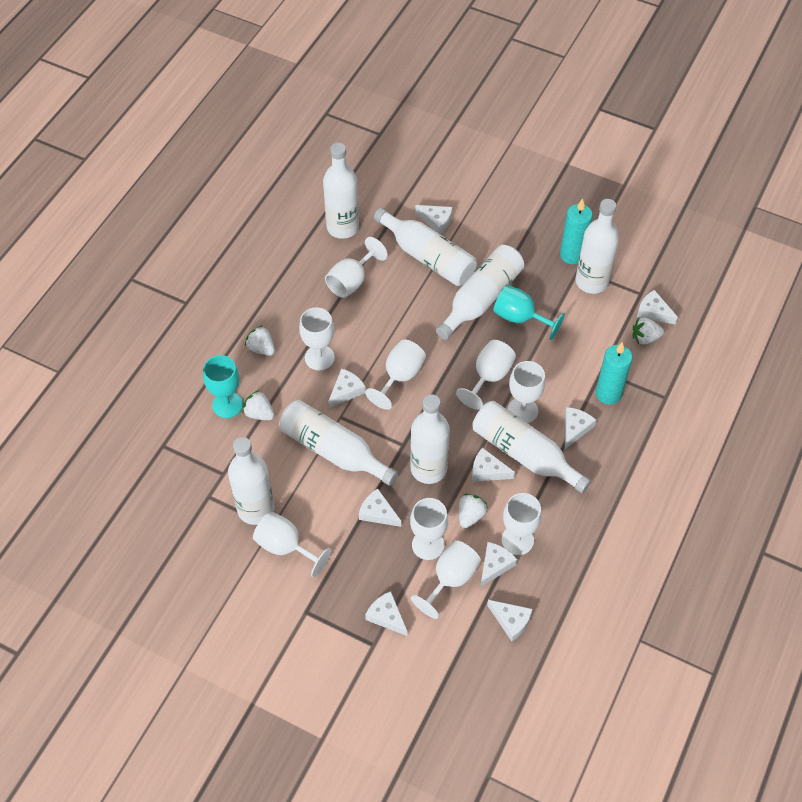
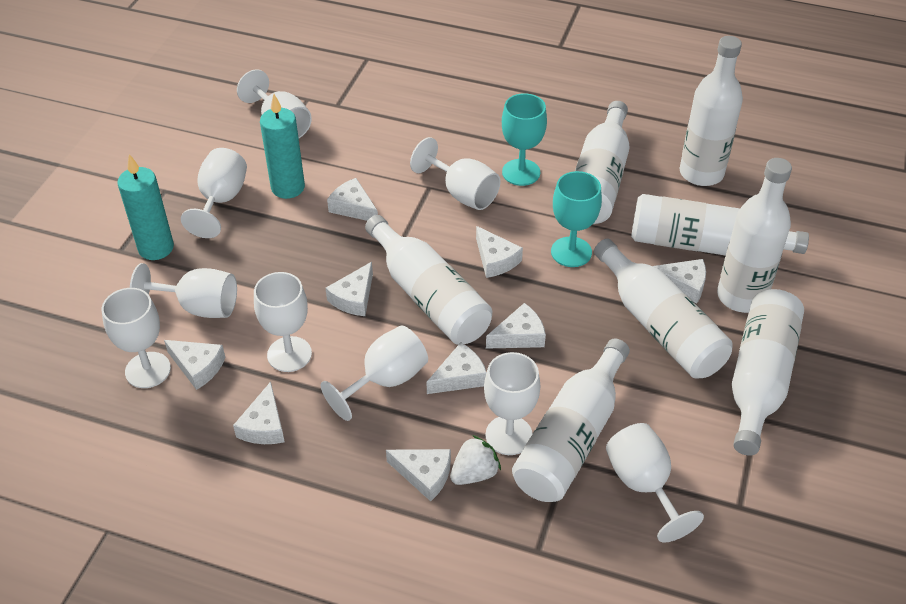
white strawberry: [242,390,275,420] [245,325,275,356] [459,494,488,528] [633,317,664,345] = 4 -> [450,435,501,485] = 1

